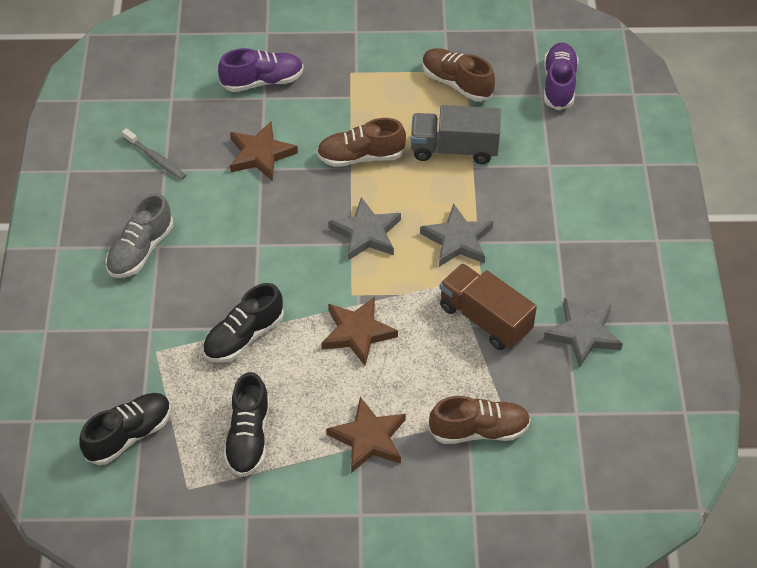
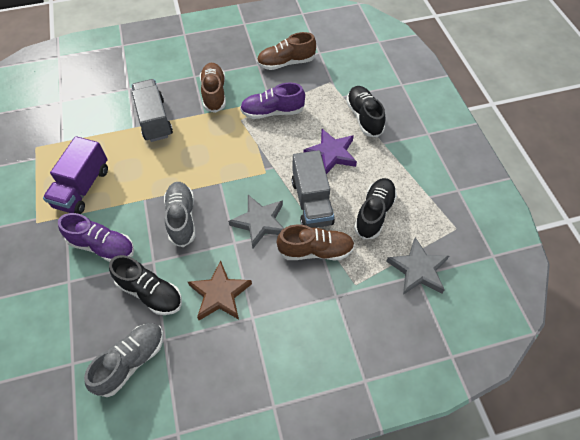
brown star: [230,121,298,181] [321,296,398,366] [326,397,406,473] = 3 -> [188,260,252,320] = 1
brown truck: [440,263,537,350] = 1 -> none = 0
grey shoe: [106,193,173,278] = 1 -> [84,323,164,397] [164,182,195,247] = 2
grey star: [328,197,401,261] [420,203,493,267] [544,298,623,367] = 3 -> [228,195,284,248] [386,237,449,295] = 2
grey toothbrush: [122,128,186,180] = 1 -> none = 0
grey truck: [411,105,501,164] = 1 -> [131,79,173,142] [292,150,335,228] = 2
purple star: none = 0 -> [304,129,357,174] = 1
purple truck: none = 0 -> [43,136,108,214] = 1

